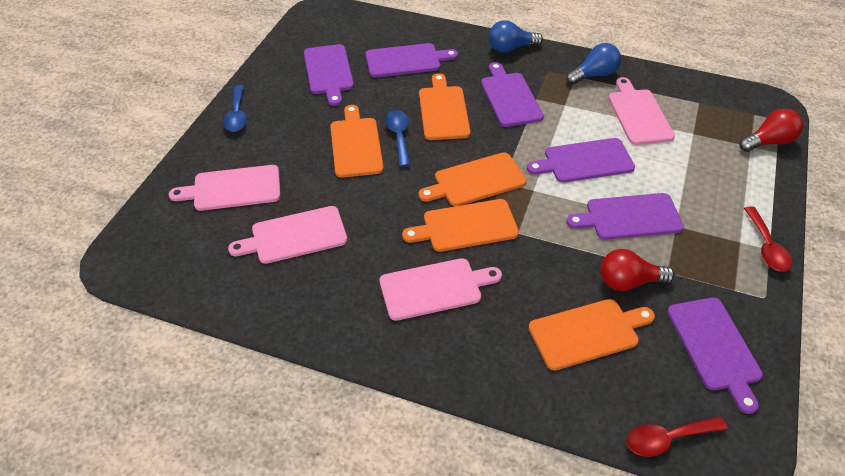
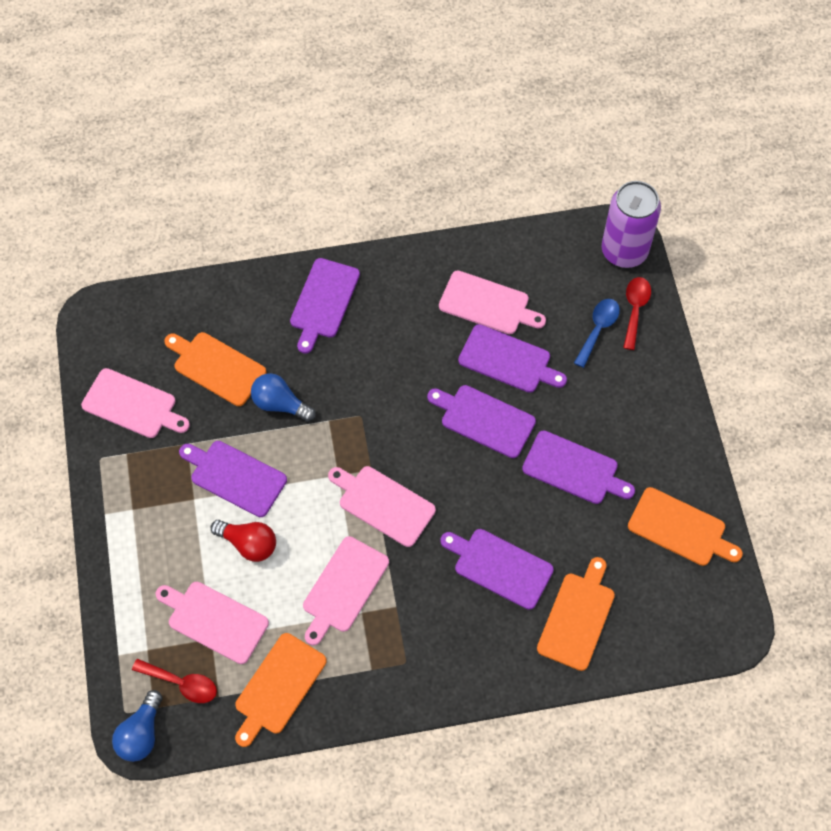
blue spoon: [223,85,247,132] [385,110,411,167] = 2 -> [574,299,620,368] = 1
orange cutting board: [330,105,384,178] [402,199,519,252] [418,152,527,206] [419,73,471,140] [528,299,655,370] = 5 -> [164,332,266,406] [235,633,327,747] [537,557,615,671] [628,487,743,566] = 4
pink cutting board: [169,165,281,211] [228,206,347,264] [380,258,502,321] [608,77,675,145] = 4 -> [81,368,190,438] [156,582,269,664] [303,536,389,646] [328,466,436,547] [439,270,546,334] = 5
purple can: none = 0 -> [601,181,661,268] = 1
red light bulb: [600,249,675,291] [739,109,803,152] = 2 -> [211,520,276,562] = 1

